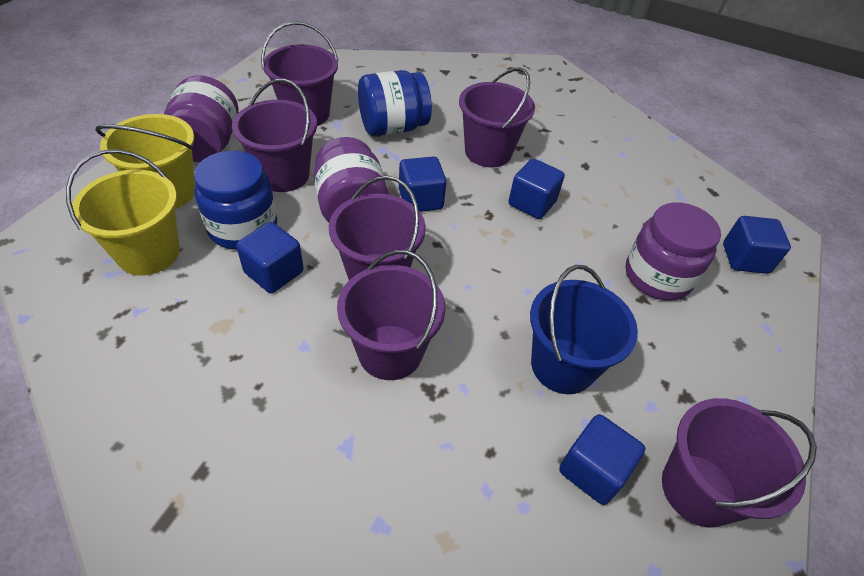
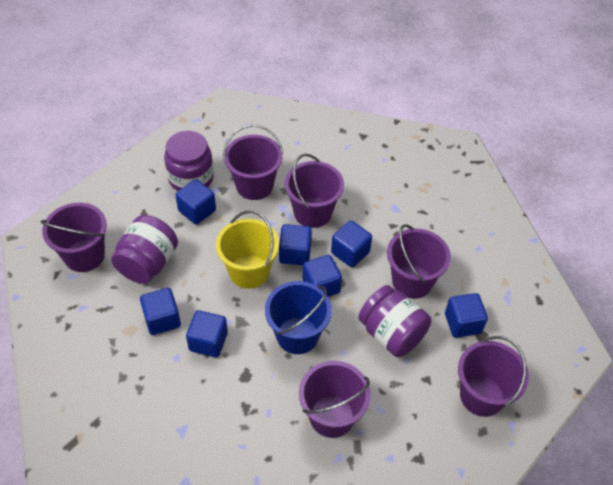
blue cube: [236,222,304,293] [399,156,447,212] [509,158,565,219] [559,414,645,505] [723,216,791,274] = 5 -> [140,288,181,335] [175,179,216,225] [186,310,228,357] [279,224,312,265] [303,255,342,297] [331,220,372,267] [445,293,488,338] = 7
blue jar: [194,151,277,250] [358,70,432,137] = 2 -> none = 0
yellow bucket: [66,149,180,276] [95,114,195,209] = 2 -> [216,211,279,289] = 1

